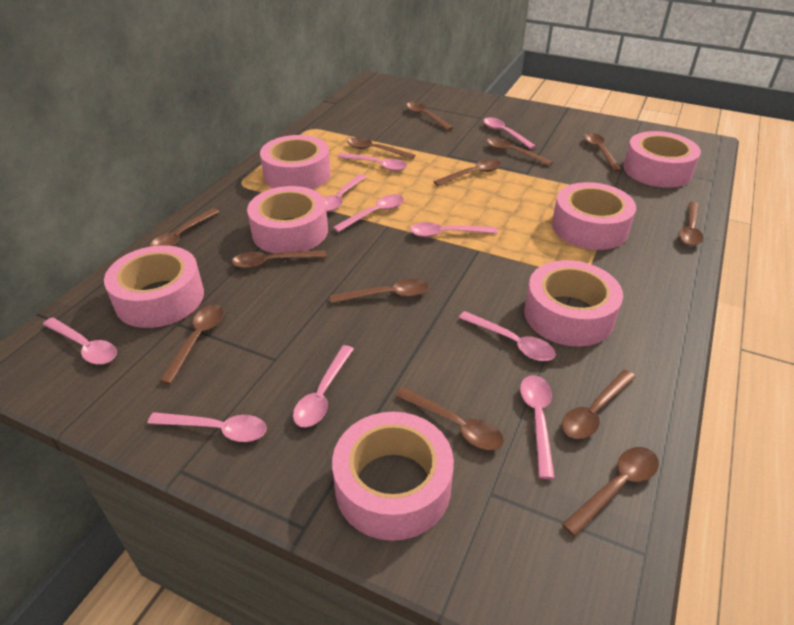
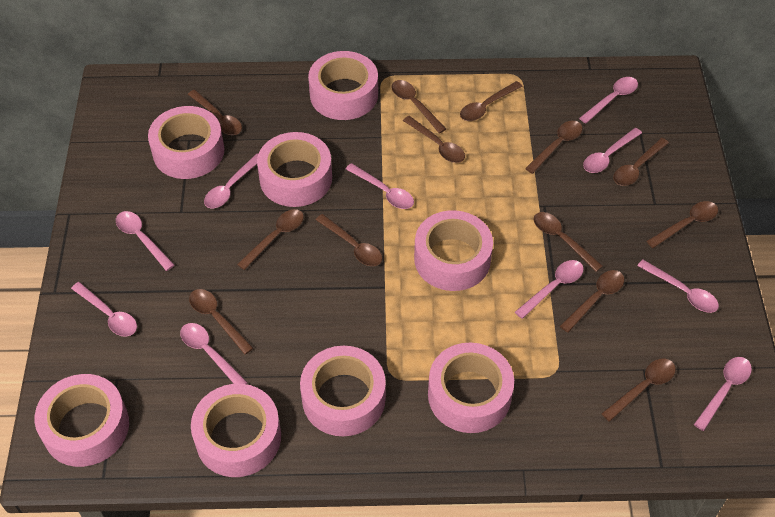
pink tape: [104,245,204,328] [247,186,328,253] [260,135,331,189] [332,412,454,541] [524,260,623,347] [552,182,636,250] [623,131,701,188] = 7 -> [35,374,129,467] [148,106,225,179] [191,384,281,477] [257,132,332,207] [300,346,386,436] [308,51,378,120] [414,210,493,291] [428,343,514,433] = 8

